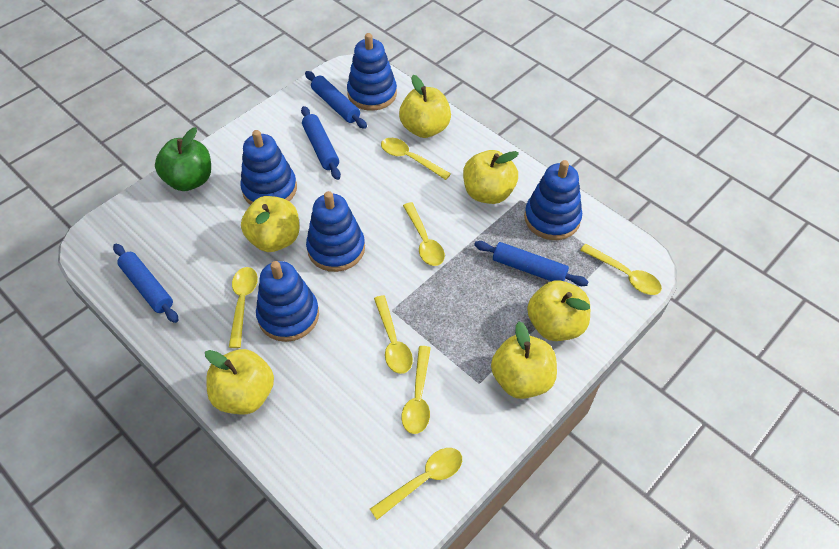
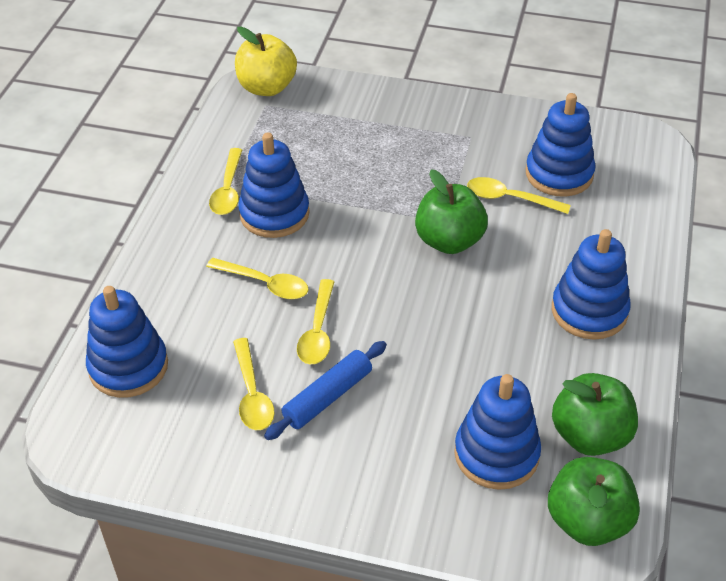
blue rolling pin: [113,244,178,323] [301,106,341,180] [305,71,367,129] [474,241,589,286] = 4 -> [264,341,387,440] = 1
green apple: [155,127,211,191] = 1 -> [415,169,488,254] [548,457,640,546] [552,373,638,456] = 3
yellow apple: [205,349,274,414] [241,196,300,252] [399,75,451,138] [463,150,519,204] [491,321,557,399] [527,280,590,341] = 6 -> [235,26,297,96] = 1
yellow spoon: [229,267,258,348] [370,448,462,520] [374,295,413,374] [381,138,451,180] [402,346,431,434] [403,202,445,266] [580,244,662,295] = 7 -> [206,258,309,299] [209,148,242,215] [233,338,275,430] [297,279,334,364] [467,177,571,214] = 5

